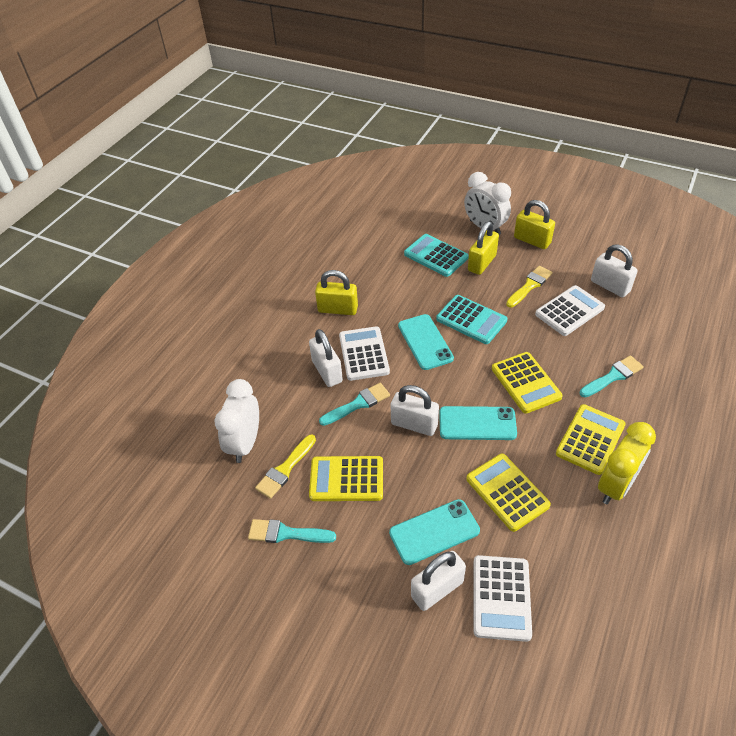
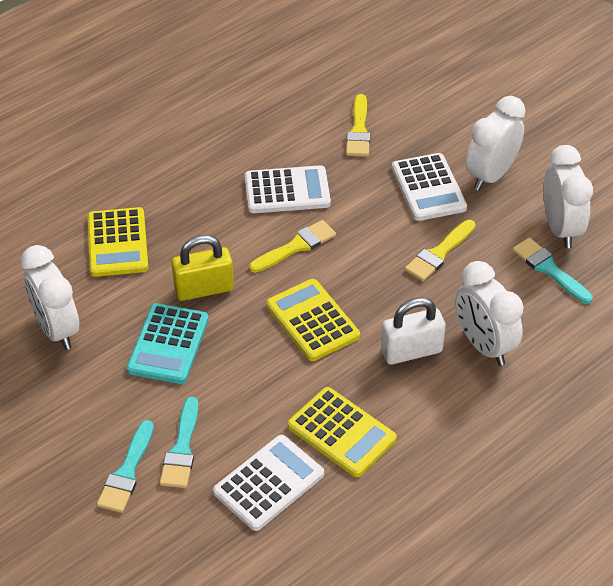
turquoise calculator: [404,234,469,277] [436,295,507,344] = 2 -> [127,303,209,384] = 1
turquoise phone: [389,499,480,565] [398,314,454,370] [439,406,517,440] = 3 -> none = 0
white clock: [215,379,259,463] [464,172,511,235] = 2 -> [21,245,79,350] [455,261,524,366] [466,96,525,191] [543,145,593,248] = 4
white padlock: [309,329,343,387] [391,385,439,436] [411,551,466,611] [591,244,638,297] = 4 -> [381,297,446,365] = 1
yellow brush: [255,435,316,499] [506,266,553,308] = 2 -> [249,220,336,273] [346,94,370,157] [405,220,476,281] = 3
yellow calculator: [309,456,383,501] [466,454,551,532] [492,352,563,414] [556,404,626,475] = 4 -> [88,207,148,277] [266,279,360,361] [288,387,397,477] = 3
yellow clock: [598,422,656,504] = 1 -> none = 0
yellow padlock: [315,270,358,315] [468,221,499,275] [514,200,555,249] = 3 -> [172,235,234,301] = 1

